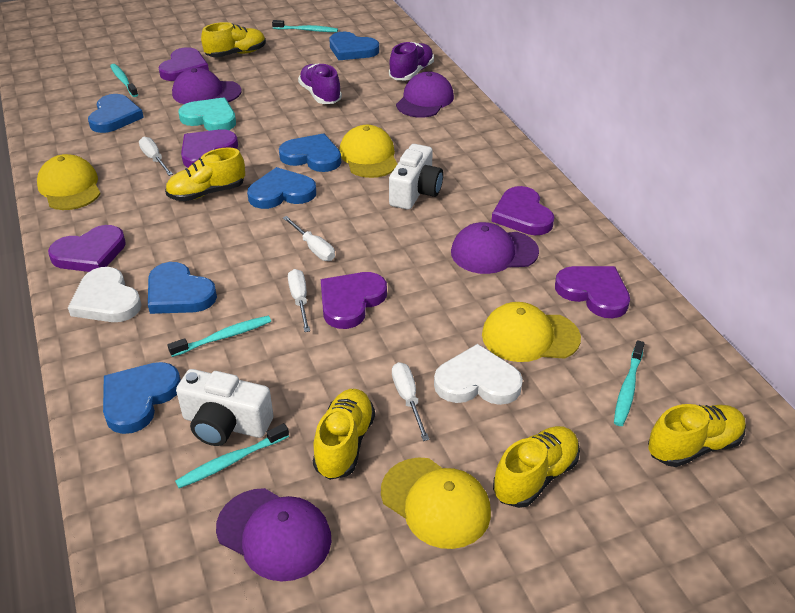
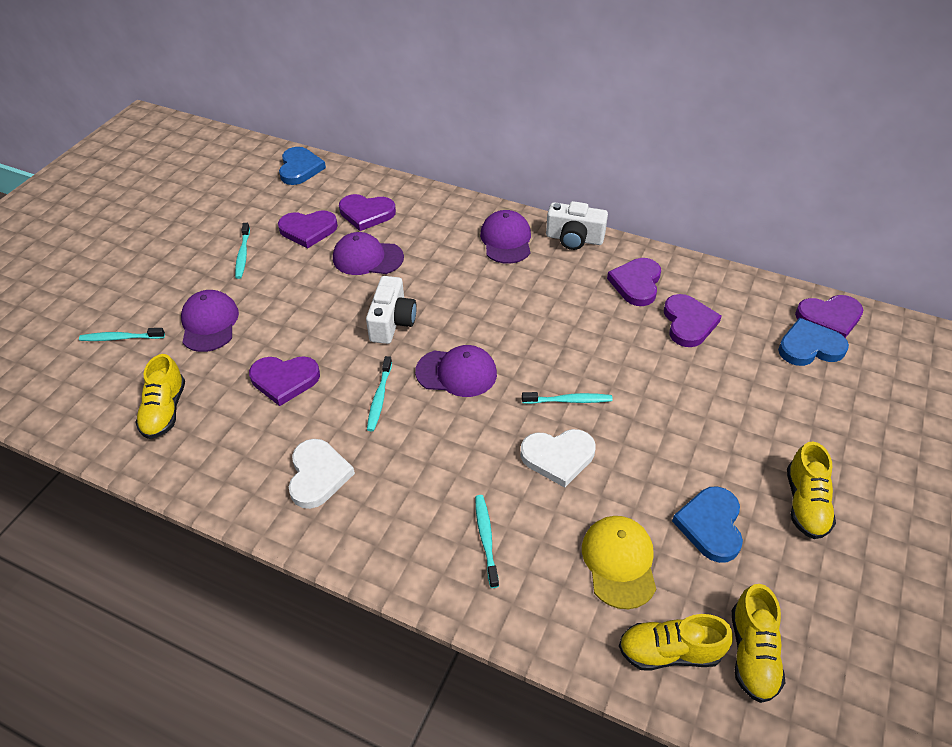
blue heart: [88,94,144,133] [103,362,181,434] [148,262,217,314] [247,167,316,209] [279,133,341,172] [329,32,379,60] = 6 -> [279,147,326,185] [672,486,743,563] [778,318,849,366] = 3
purple shoe: [298,63,342,104] [389,42,434,80] = 2 -> none = 0
turquoise heart: [178,97,236,131] = 1 -> none = 0
white screwdriver: [139,137,173,176] [283,216,335,261] [288,269,310,332] [392,362,429,441] = 4 -> none = 0
yellow cap: [37,154,101,210] [339,125,397,178] [381,457,491,549] [482,302,581,362] = 4 -> [582,516,656,609] = 1
yellow shoe: [165,147,245,201] [201,22,266,57] [313,389,375,480] [493,426,580,508] [648,404,746,467] = 5 -> [135,354,185,439] [619,614,733,671] [732,584,785,703] [787,442,836,539] = 4

